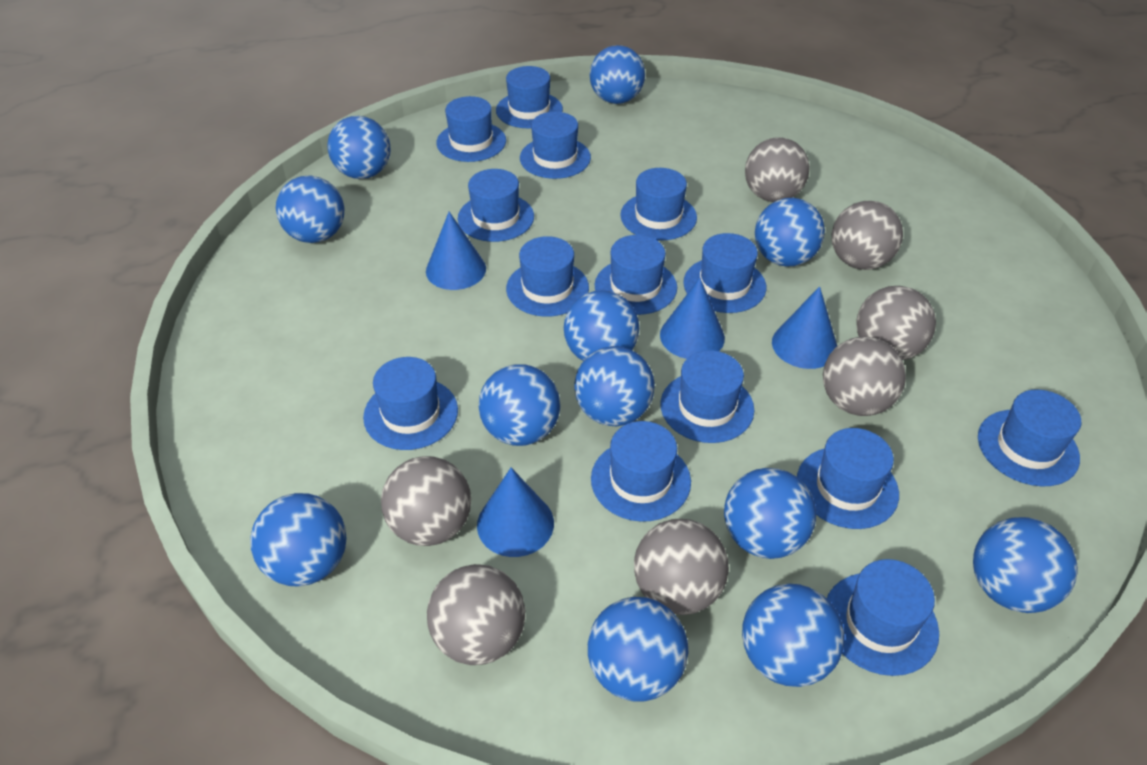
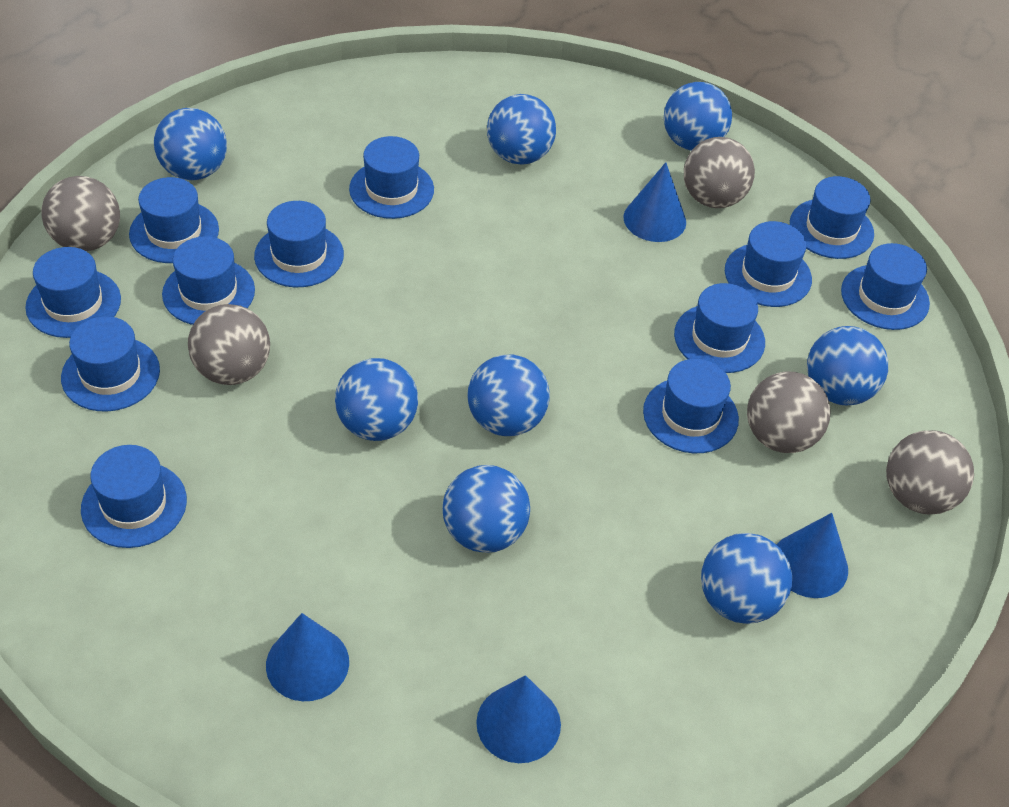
blue ball: [250,493,346,587] [276,176,344,243] [327,116,390,179] [479,364,560,446] [564,290,639,361] [574,346,655,426] [588,597,689,701] [589,45,645,104] [724,468,816,559] [742,584,845,687] [755,198,825,267] [973,517,1078,613] = 12 -> [154,108,227,180] [335,358,418,441] [443,465,530,553] [468,354,550,436] [487,94,556,165] [664,82,732,151] [701,533,792,624] [807,326,888,405] = 8
blue hat: [363,357,458,450] [436,96,506,162] [458,169,534,242] [496,66,563,128] [506,236,589,317] [520,112,591,179] [591,421,691,522] [595,235,677,315] [620,168,697,241] [660,350,754,443] [683,233,766,313] [797,428,899,529] [827,559,939,676] [978,389,1081,486] = 14 -> [25,247,121,338] [61,316,160,411] [81,445,187,548] [129,177,219,263] [162,236,255,325] [254,201,344,287] [349,136,434,219] [643,359,739,453] [674,283,765,373] [725,221,812,307] [790,176,874,259] [841,243,930,330] = 12
grey ball: [381,456,471,546] [427,564,525,665] [634,519,729,615] [745,137,810,202] [823,337,906,416] [832,201,903,270] [856,286,936,360] = 7 -> [41,176,120,251] [188,304,270,385] [684,137,755,208] [747,371,831,453] [886,430,974,514] = 5

